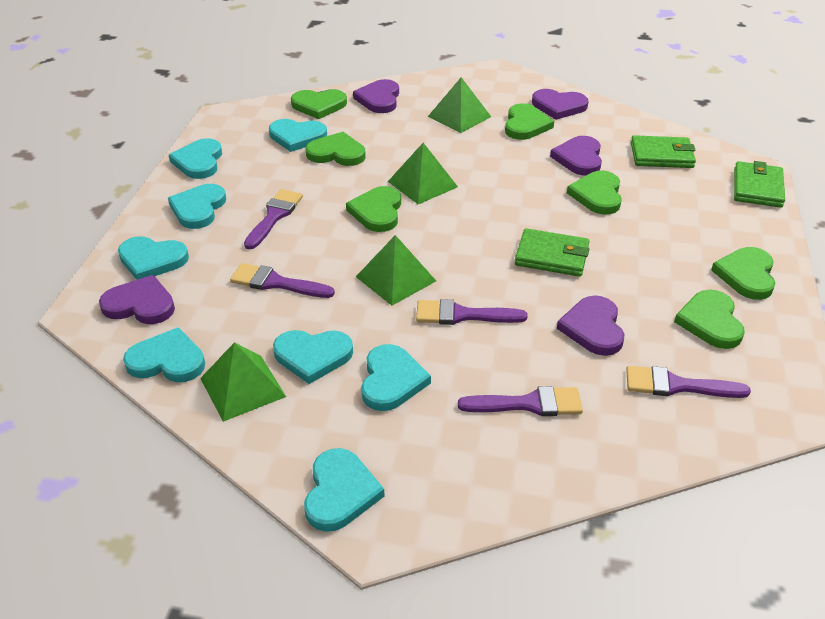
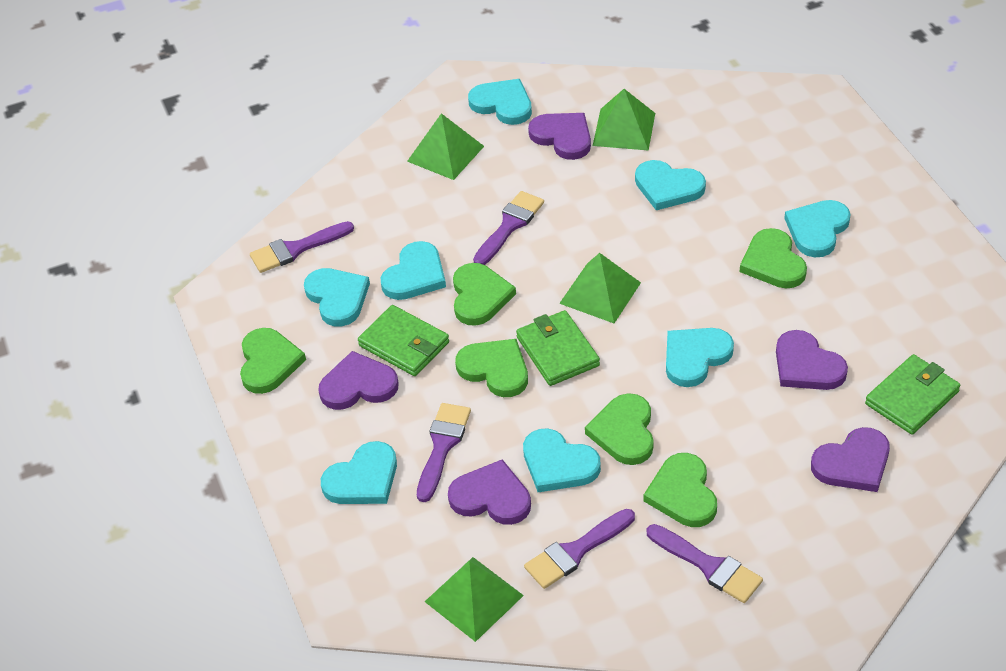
green heart: [291,89,347,119] [306,132,366,166] [346,186,401,232] [505,103,554,140] [567,171,622,215] [674,290,745,349] [711,247,775,300] = 7 -> [240,328,306,394] [453,263,516,326] [455,339,528,397] [585,393,654,465] [643,453,717,527] [740,228,807,288] = 6

